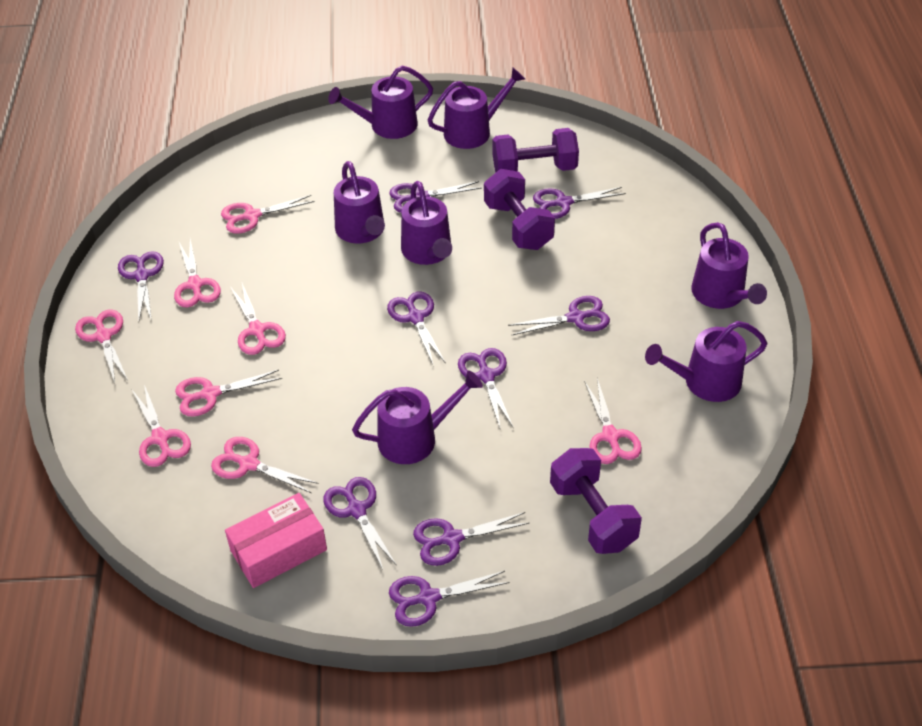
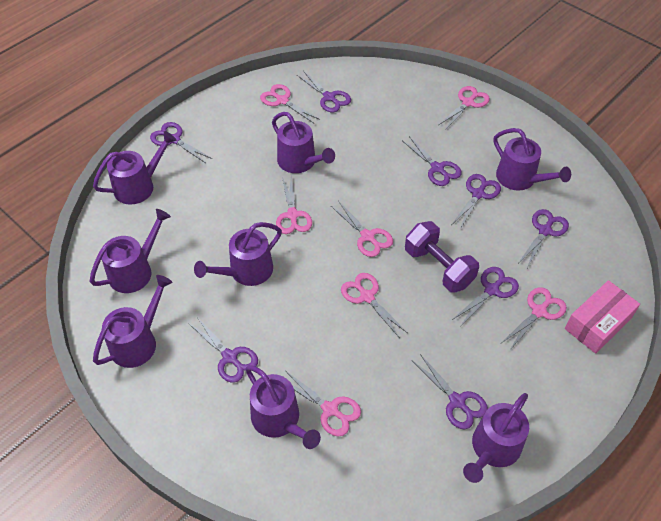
pink scissors: [75,309,128,383] [132,385,191,467] [174,239,221,307] [175,370,282,417] [211,437,319,493] [221,195,315,234] [231,283,286,355] [584,378,642,464] = 8 -> [260,84,320,123] [276,177,312,234] [286,371,361,436] [331,201,393,257] [341,273,407,337] [439,86,490,130] [502,287,567,351] = 7
purple dumbbell: [484,169,555,250] [492,128,579,172] [550,448,642,554] = 3 -> [405,221,479,292] = 1
purple scissors: [118,251,164,321] [323,477,397,569] [387,292,446,364] [389,181,481,213] [389,571,510,627] [413,512,529,566] [458,348,514,430] [508,296,610,336] [533,187,626,219] = 9 -> [150,122,212,163] [188,317,258,383] [297,71,351,113] [403,136,462,186] [413,354,488,429] [452,174,501,229] [452,267,519,327] [519,209,569,268] = 8
purple watering can: [328,66,433,139] [334,161,385,244] [352,370,483,464] [401,181,452,265] [428,67,525,149] [645,321,767,402] [691,222,767,309] = 7 -> [90,209,171,293] [93,131,177,205] [93,275,172,368] [194,222,282,286] [245,365,321,449] [272,112,335,173] [463,393,529,483] [494,128,571,191] = 8

